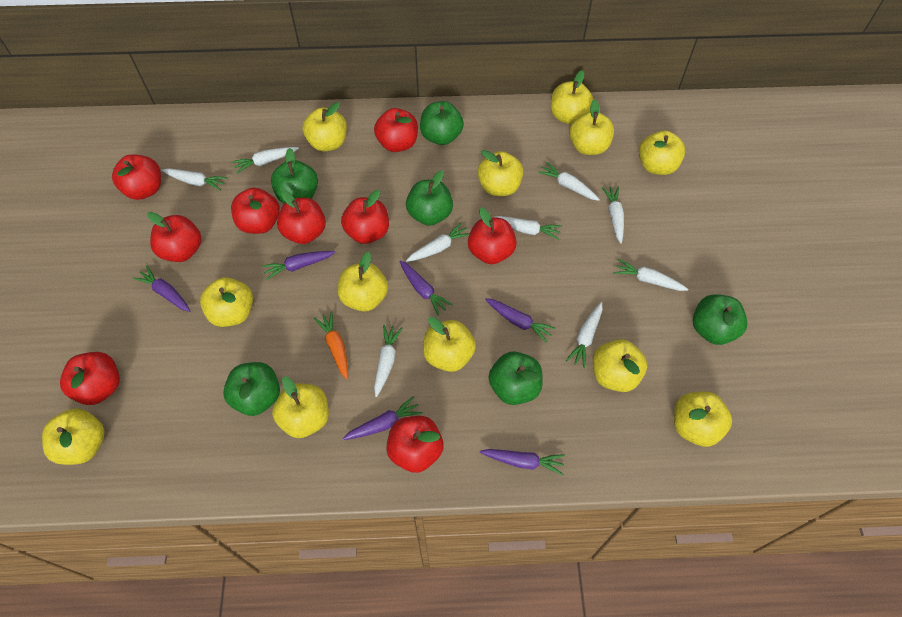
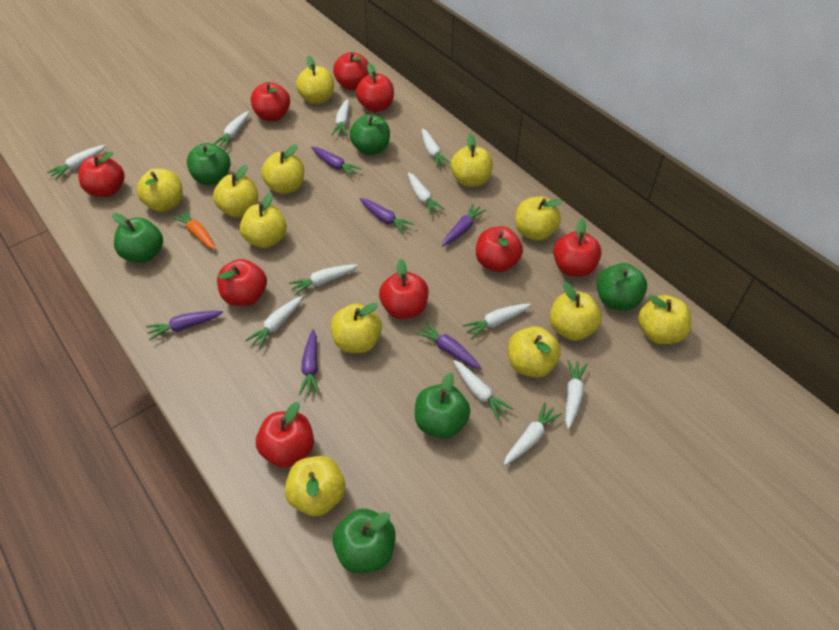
white carrot: [161,168,227,191] [232,147,299,174] [374,325,402,397] [406,222,470,262] [495,216,562,240] [538,162,600,201] [566,302,602,368] [602,186,624,244] [614,259,689,291] = 9 -> [47,145,106,179] [214,111,249,148] [245,296,303,349] [289,264,358,296] [331,99,349,136] [408,172,445,215] [422,129,451,168] [453,360,513,420] [463,303,531,339] [503,402,562,466] [565,360,588,429] = 11

